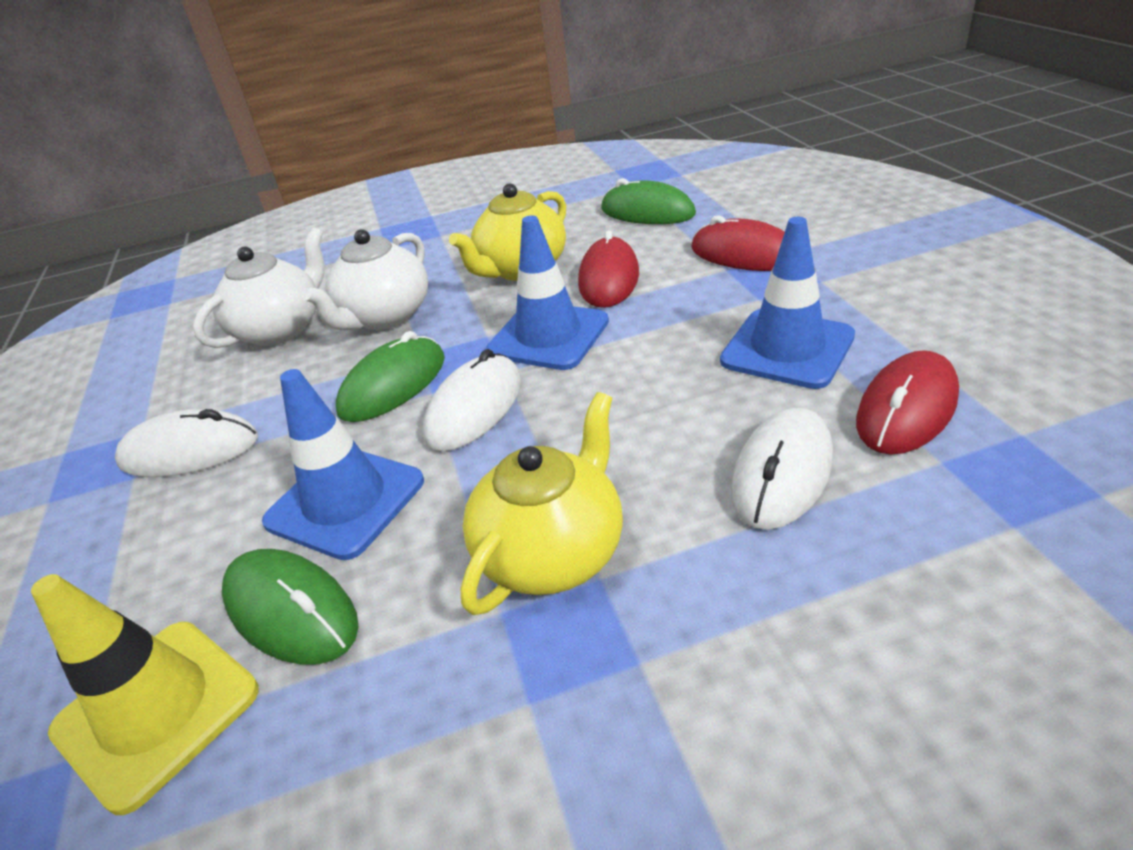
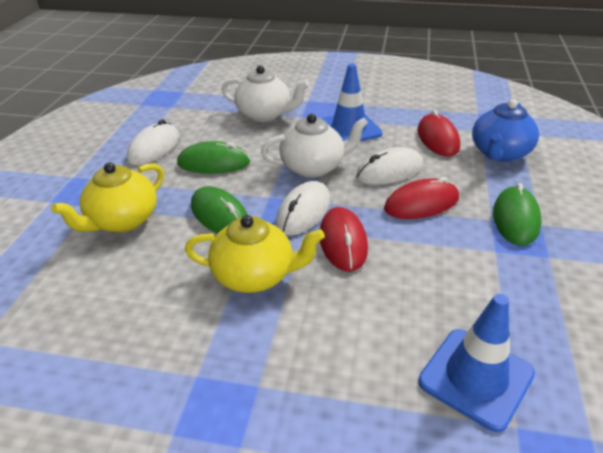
blue teapot: none = 0 -> [472,99,539,162] = 1
blue traffic cone: [262,369,424,560] [486,215,609,370] [720,217,855,389] = 3 -> [320,64,383,142] [418,294,535,432] = 2
yellow traffic cone: [31,574,259,815] = 1 -> none = 0

